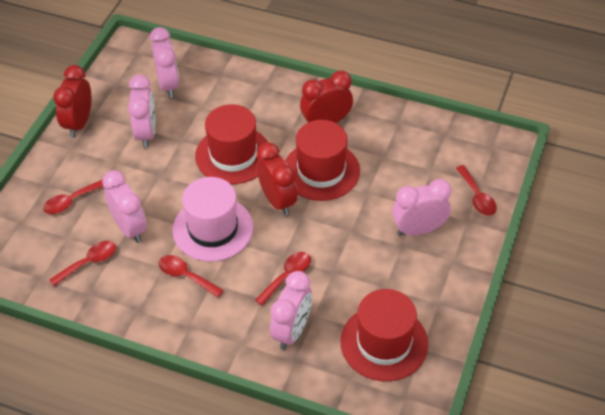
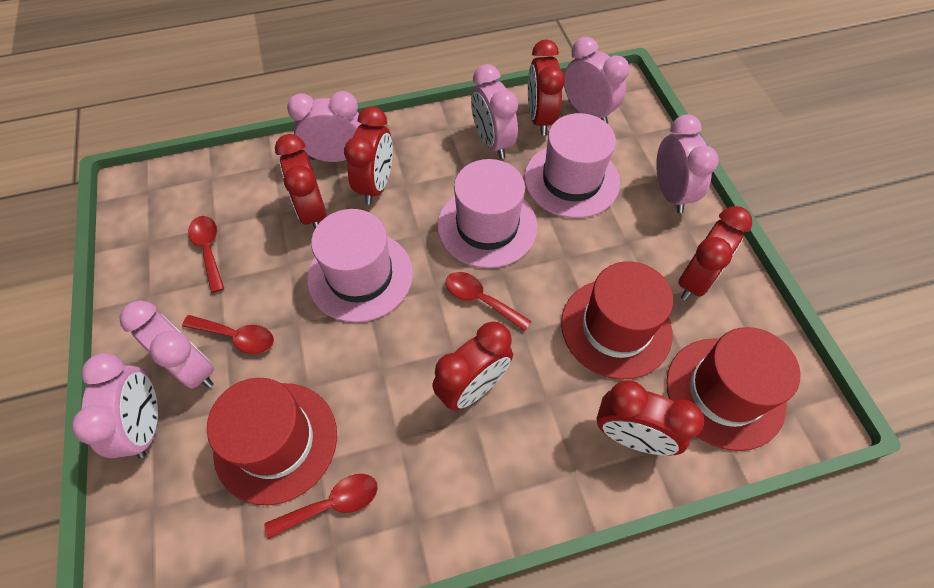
pink clock: [102,170,147,243] [128,75,156,148] [150,27,179,98] [270,271,312,350] [392,179,451,236] = 5 -> [72,353,158,459] [119,300,214,389] [287,91,362,162] [471,64,518,159] [564,37,629,124] [656,115,719,213] = 6
pink hat: [173,177,253,262] = 1 -> [307,209,413,323] [438,159,538,268] [524,113,620,218] = 3
red clock: [53,65,91,137] [257,142,297,216] [300,70,353,123] = 3 -> [275,134,327,228] [344,106,393,205] [432,321,513,411] [528,39,565,135] [597,380,704,456] [678,206,752,300] = 6
red spoon: [43,179,103,214] [49,241,116,286] [159,255,224,298] [255,252,311,306] [456,165,497,216] = 5 -> [182,315,274,354] [188,216,224,293] [264,474,378,539] [446,272,532,331] = 4

